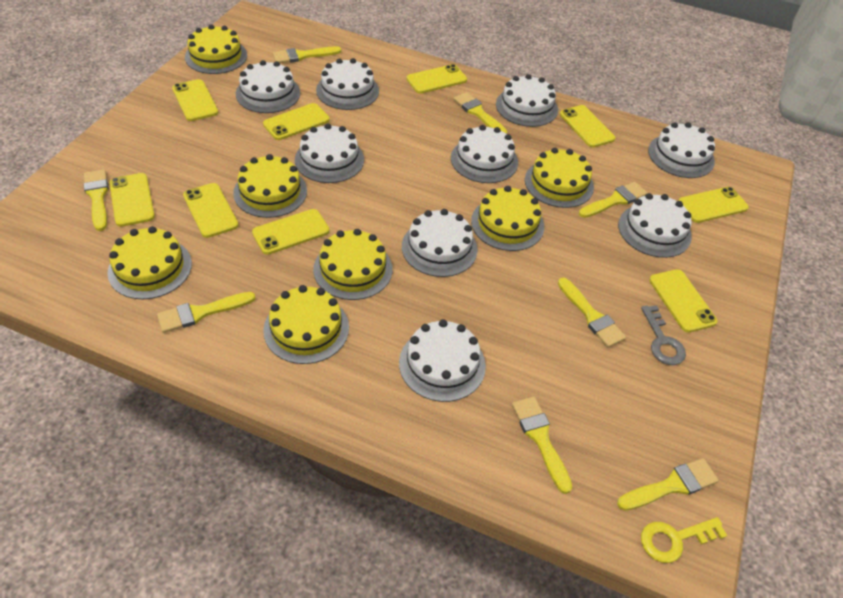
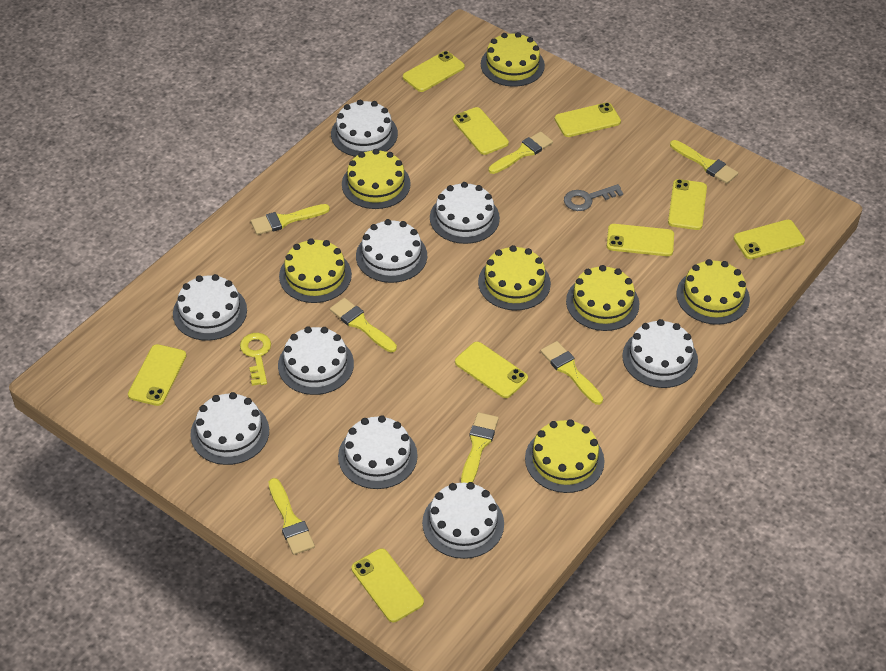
yellow brush: [84,169,109,231] [157,292,255,333] [273,46,341,63] [453,92,507,134] [512,397,572,494] [558,277,626,348] [579,182,647,218] [617,458,719,511] = 8 -> [251,204,330,235] [268,478,315,555] [330,298,397,353] [461,412,499,483] [489,132,553,174] [541,341,603,405] [670,140,738,184] = 7

